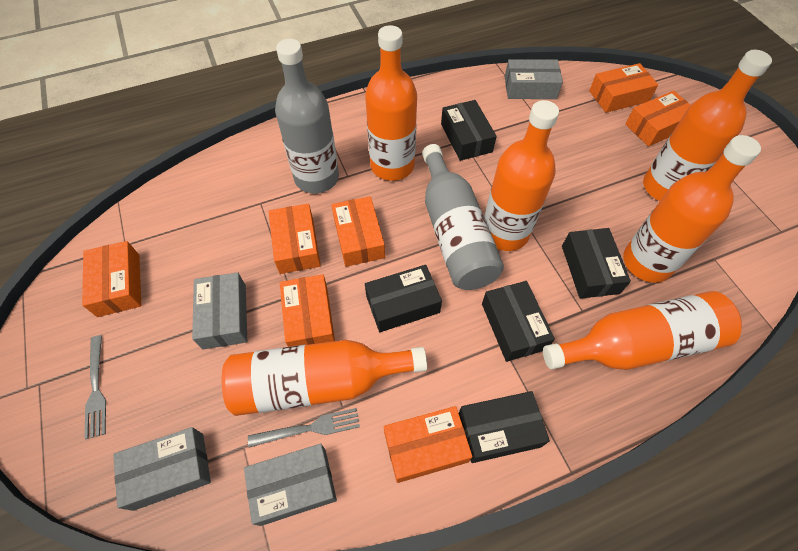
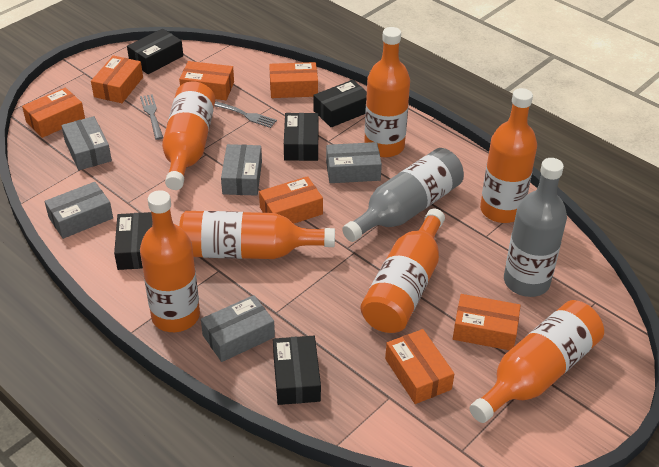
grey box: [113,427,211,511] [192,272,247,350] [244,444,337,526] [505,59,563,99] = 4 -> [45,182,113,239] [61,116,112,170] [201,295,275,362] [221,144,262,196] [326,142,382,183] = 5
orange bottle: [222,340,427,416] [365,25,417,181] [484,100,559,251] [543,291,742,370] [623,135,761,283] [643,50,772,201] = 6 -> [140,190,200,332] [162,81,215,190] [179,211,335,259] [361,209,445,333] [364,27,410,158] [469,300,604,423] [480,88,537,223] = 7

